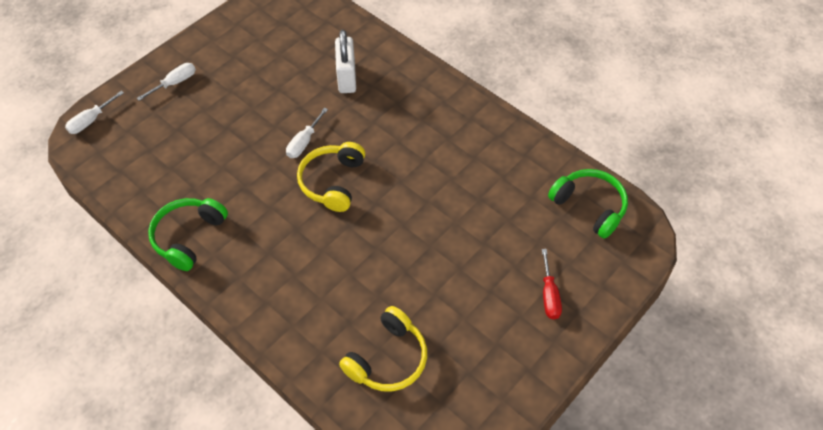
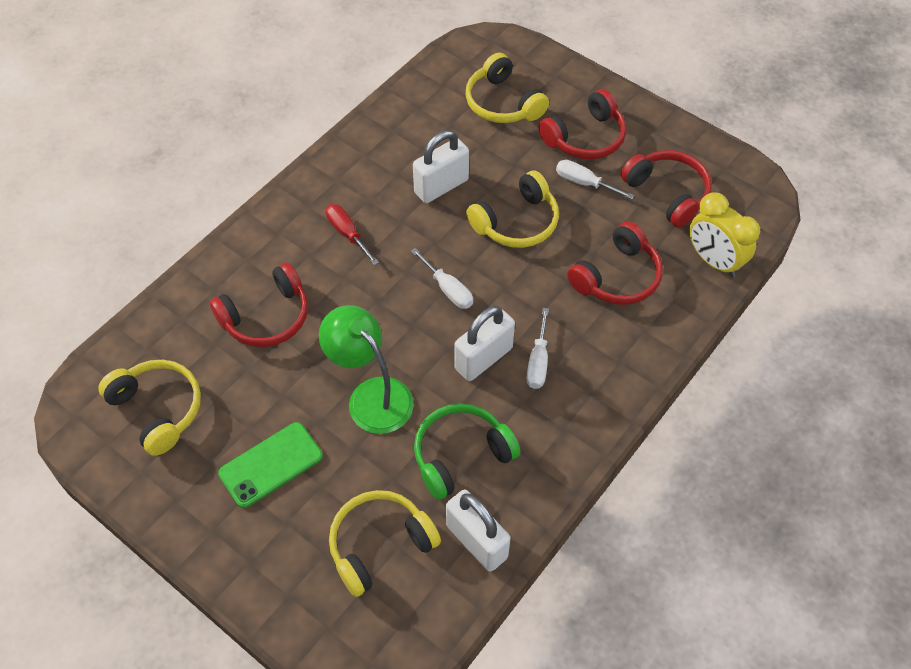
green headphones: [148,198,228,271] [548,169,628,239] = 2 -> [414,403,521,500] = 1
green lamp: none = 0 -> [319,305,414,434] = 1
green phone: none = 0 -> [218,422,323,508] = 1
red headphones: none = 0 -> [210,263,308,347] [539,89,626,160] [567,221,663,305] [621,150,712,228] = 4
white padlock: [335,30,356,93] = 1 -> [413,130,469,203] [446,489,511,572] [454,306,515,381] = 3
yellow clock: none = 0 -> [689,192,760,277] = 1
yellow headphones: [297,142,365,212] [339,306,427,391] = 2 -> [98,360,201,456] [329,490,441,597] [465,53,549,123] [466,170,559,248] = 4

